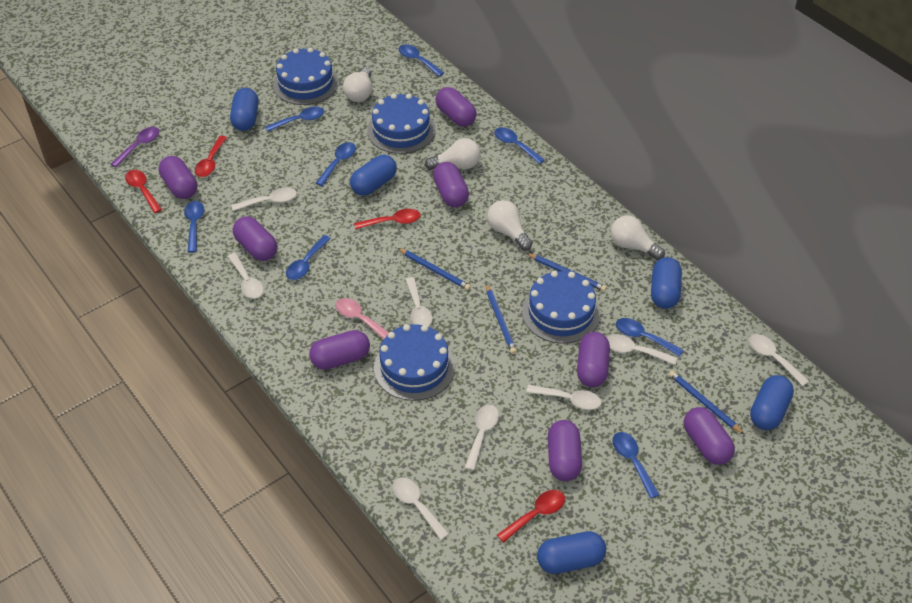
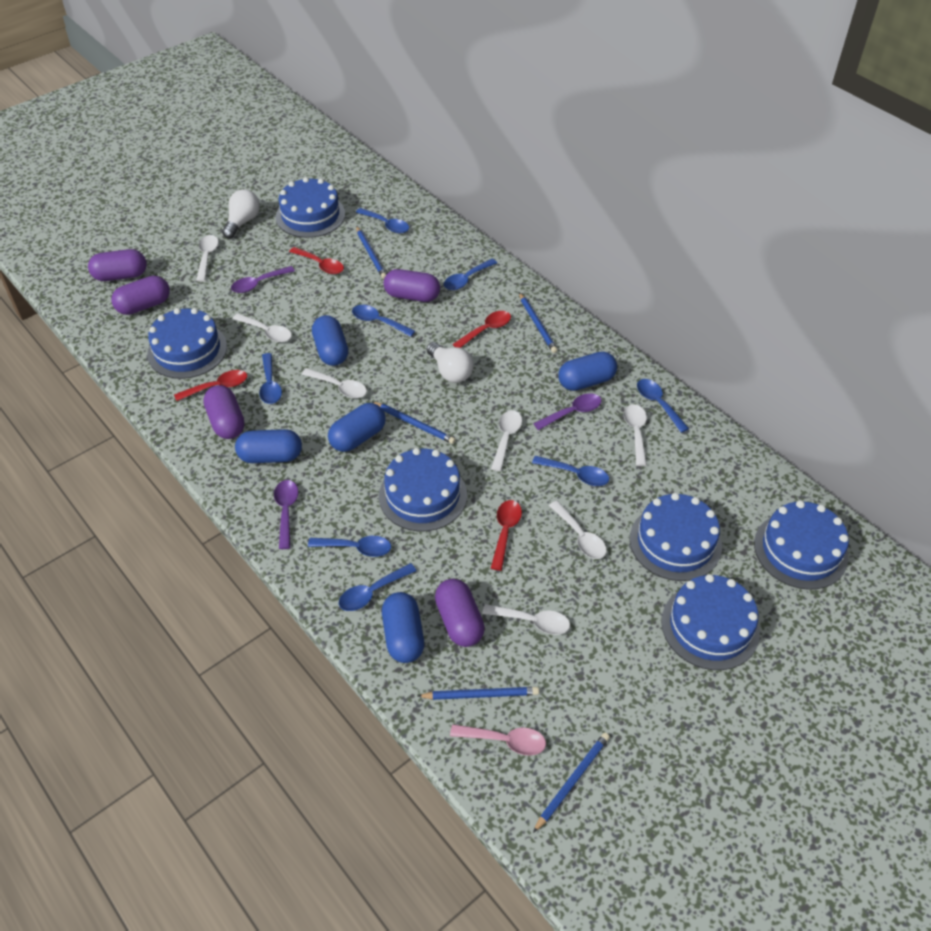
blue cake: [273,48,339,105] [367,94,435,154] [374,324,455,401] [522,271,600,344] = 4 -> [147,308,227,379] [276,177,345,238] [379,448,467,531] [630,493,722,581] [661,574,760,670] [754,501,849,590] = 6
blue pencil: [398,248,471,290] [486,284,517,354] [526,253,607,292] [669,371,744,434] = 4 -> [356,226,386,279] [372,402,456,444] [418,687,539,700] [519,293,557,353] [533,732,610,833] = 5
purple capsule: [158,156,197,199] [233,216,277,261] [309,330,370,370] [433,162,469,207] [435,87,477,127] [548,420,582,481] [577,332,610,388] [684,407,735,465] = 8 -> [88,249,147,281] [111,276,170,315] [203,385,245,439] [384,269,440,302] [435,579,485,647] = 5
purple spoon: [111,127,159,167] = 1 -> [231,266,295,293] [274,480,298,549] [533,393,601,430] = 3
white light bulb: [343,67,372,102] [425,138,480,170] [487,200,532,251] [611,216,665,260] = 4 -> [222,189,260,239] [427,342,473,383] = 2
white spoon: [227,253,264,299] [231,187,297,211] [392,477,449,540] [405,277,432,327] [464,405,499,471] [526,385,601,410] [607,334,677,365] [749,334,809,386] = 8 -> [196,235,219,282] [232,313,292,342] [302,368,367,398] [482,604,570,635] [491,410,522,471] [549,501,606,559] [624,404,647,466] = 7

